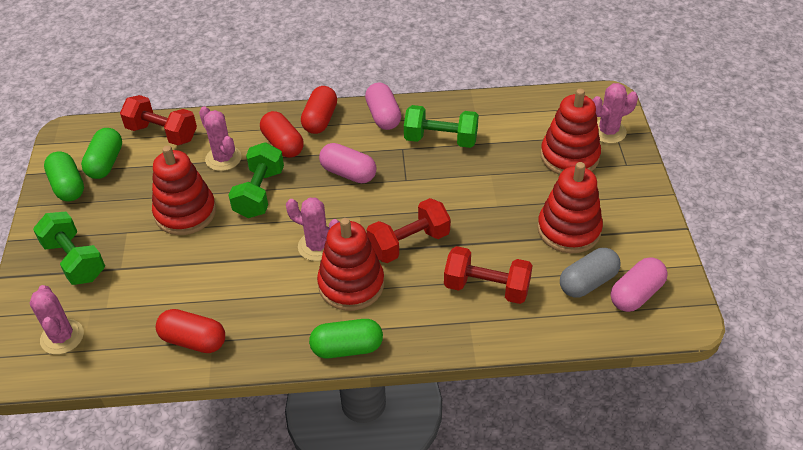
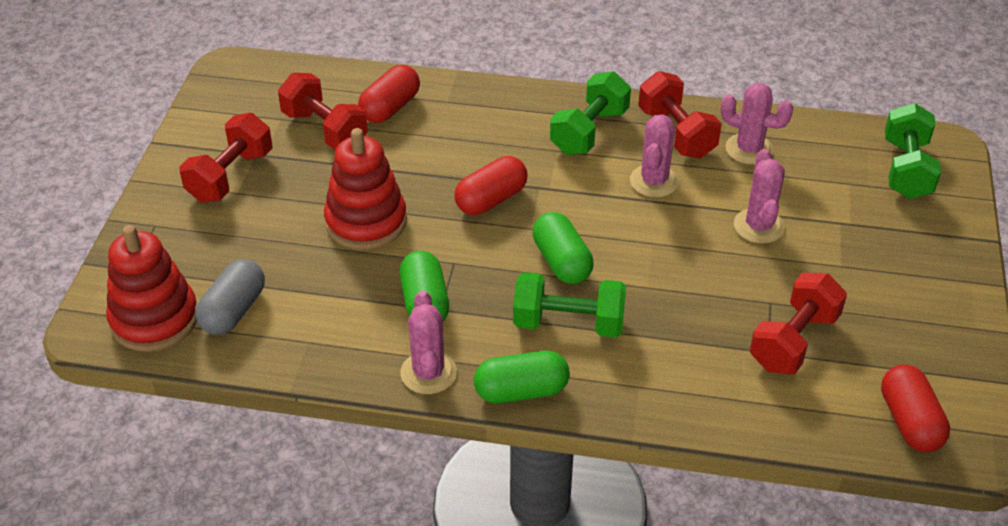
pink capsule: [319,143,377,183] [365,82,401,130] [611,257,668,312] = 3 -> none = 0
red dumbbell: [120,95,197,145] [367,198,451,263] [444,246,533,304] = 3 -> [179,113,273,203] [278,73,368,150] [638,71,722,158] [750,273,847,374] = 4
red stacking toy: [152,146,216,235] [317,218,384,311] [537,162,603,253] [540,89,601,175] = 4 -> [106,225,197,352] [324,128,407,250] = 2

